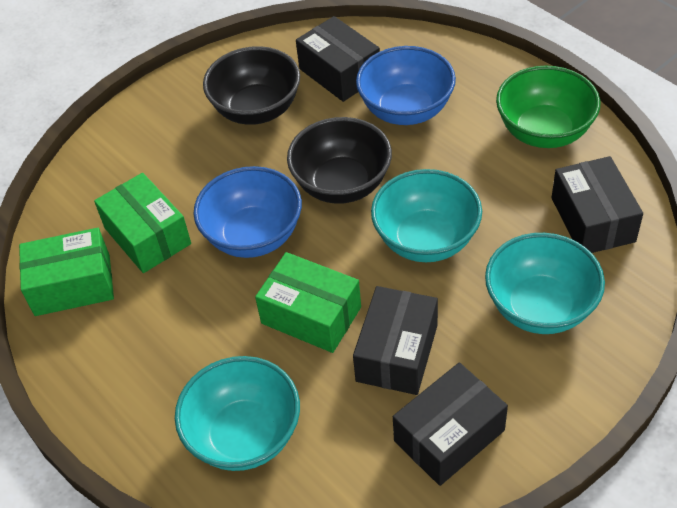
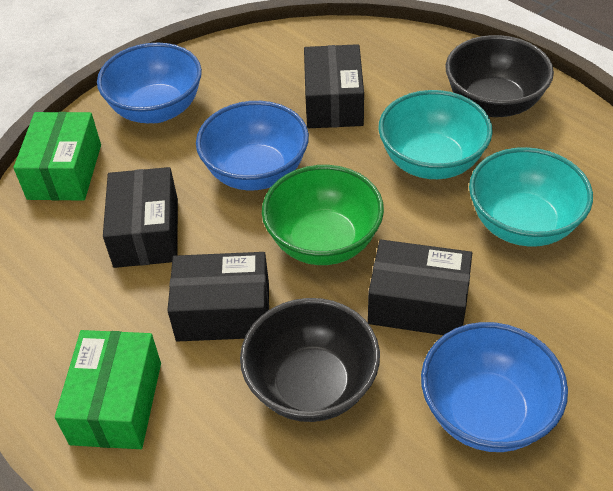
blue bowl: [194,166,302,258] [356,46,456,125] = 2 -> [97,42,202,123] [196,101,309,190] [421,322,568,452] = 3
green box: [19,228,114,316] [94,173,191,273] [255,252,361,353] = 3 -> [13,112,101,201] [55,330,161,449] = 2
turquoise bowl: [175,356,300,471] [371,169,482,262] [485,233,605,334] = 3 -> [378,90,493,179] [469,147,593,247] = 2

